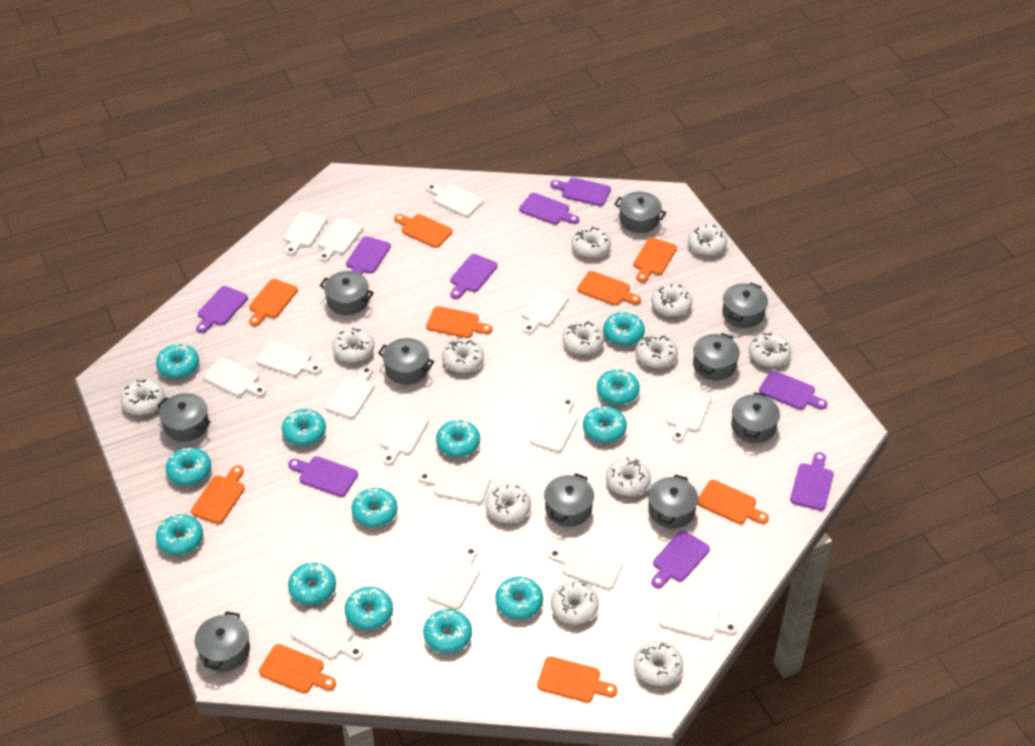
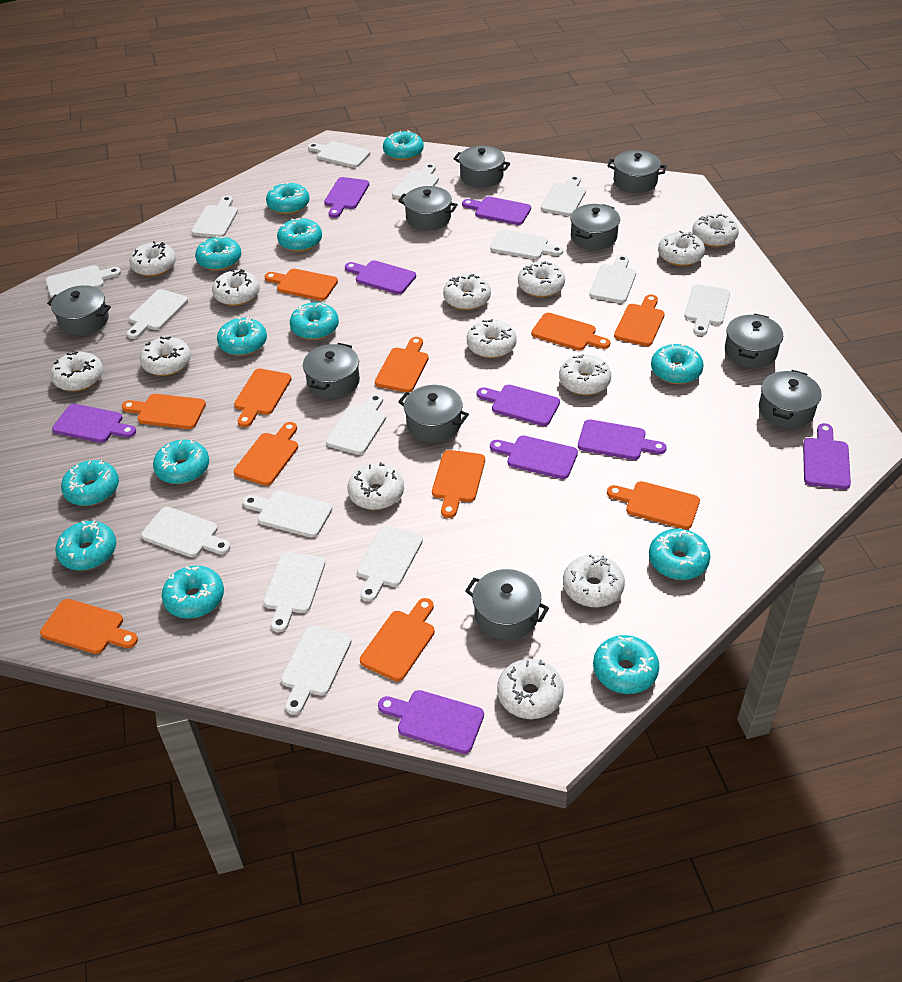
orange cutting board: [191,465,245,524] [249,279,298,326] [259,644,336,693] [394,214,453,248] [426,306,492,338] [537,656,617,703] [577,271,641,306] [633,238,677,283] [698,480,769,524] = 9 -> [40,599,138,654] [122,394,206,429] [234,368,292,427] [234,422,298,486] [264,269,338,301] [360,598,435,681] [375,337,429,393] [432,450,485,518] [531,313,610,351] [607,481,700,529] [614,294,665,346] = 11

